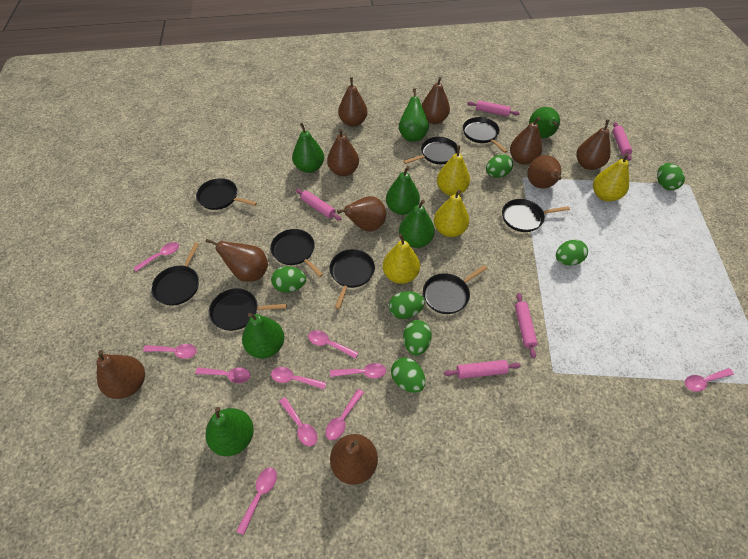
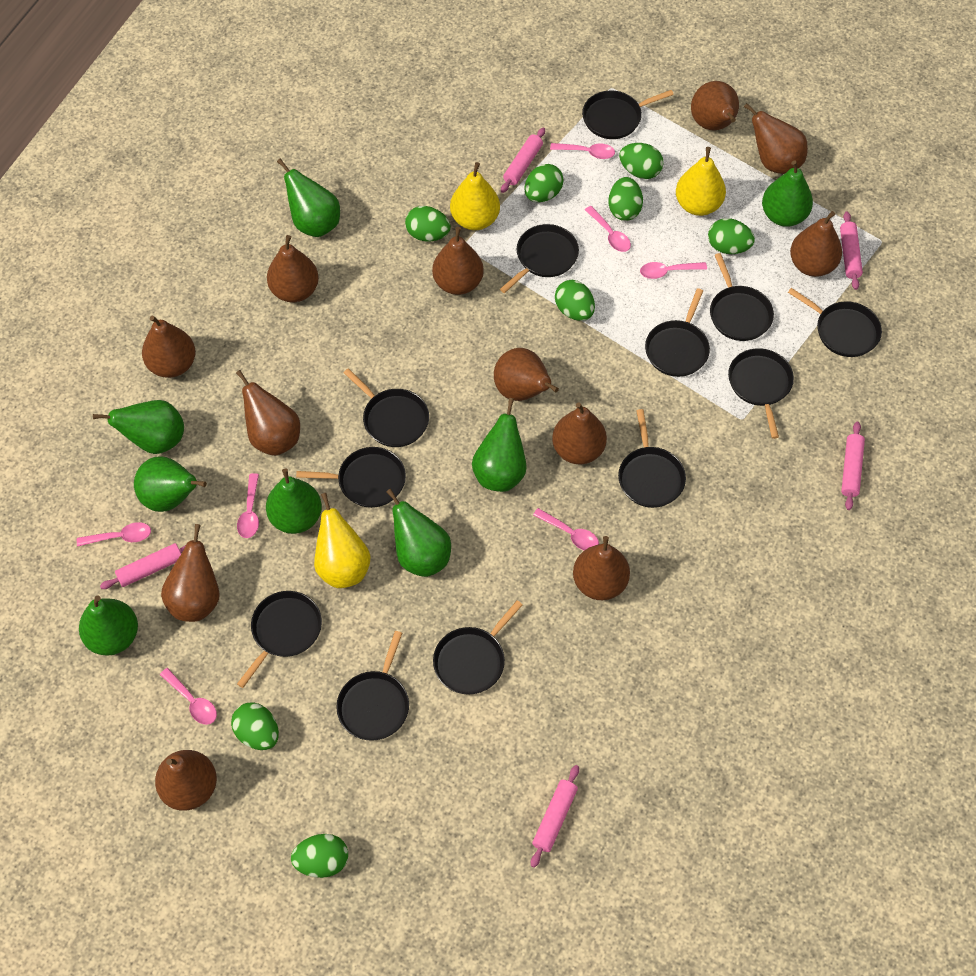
black pan: [151,242,199,306] [196,178,257,210] [209,288,287,331] [270,229,323,277] [330,249,375,309] [404,137,458,164] [423,265,487,314] [463,117,507,153] [502,199,570,232] = 9 -> [237,591,322,688] [296,447,406,508] [336,631,409,741] [343,368,429,447] [433,600,523,695] [500,224,579,293] [582,90,674,139] [618,409,686,508] [645,288,710,377] [710,253,774,341] [728,348,794,439] [788,288,882,357] = 12
brown pear: [97,350,145,399] [205,239,268,282] [327,129,359,176] [330,434,378,485] [337,196,386,232] [338,77,368,127] [422,77,450,124] [510,117,542,165] [527,155,562,189] [577,120,611,170] = 10 -> [142,316,196,378] [155,750,217,811] [161,524,220,622] [236,370,300,456] [267,235,319,302] [432,227,484,295] [494,348,559,401] [552,402,607,464] [573,536,630,600] [691,81,739,130] [744,103,808,174] [790,211,842,277] = 12
green egg: [271,266,306,292] [389,291,425,319] [391,357,425,393] [403,320,432,356] [486,154,513,178] [556,240,588,266] [657,163,685,191] = 7 -> [231,702,279,750] [291,834,348,878] [405,206,451,241] [524,164,564,202] [555,280,595,321] [609,177,643,221] [619,143,663,179] [708,218,755,254] = 8
green pear: [205,407,254,456] [242,313,284,359] [292,123,324,173] [386,166,420,215] [399,88,429,142] [399,200,435,248] [529,107,560,138] = 7 -> [79,596,138,656] [93,400,184,454] [134,457,207,512] [266,469,322,534] [277,158,340,237] [386,489,451,577] [472,398,527,492] [762,160,813,227] = 8
pink spoon: [134,242,179,272] [143,344,197,359] [195,367,250,383] [236,467,277,535] [271,367,326,389] [279,397,318,446] [308,330,358,359] [325,389,364,440] [330,363,386,379] [685,368,734,392] = 10 -> [77,522,151,547] [160,668,217,725] [237,473,259,538] [533,508,599,550] [550,143,615,159] [585,206,631,252] [640,262,707,279] = 7
yellow pear: [383,234,420,284] [434,190,469,237] [437,145,470,196] [593,153,629,202] = 4 -> [314,493,371,588] [450,162,500,230] [676,147,726,216] = 3

